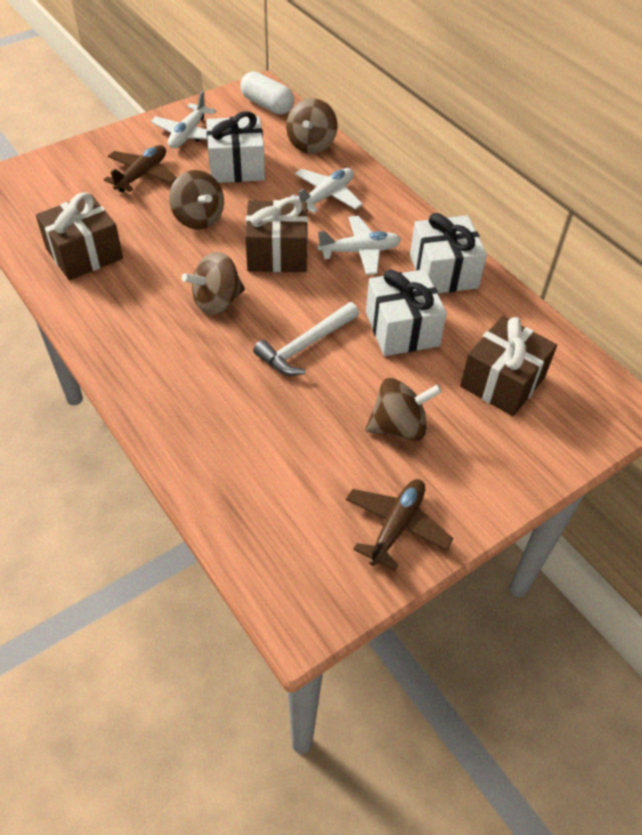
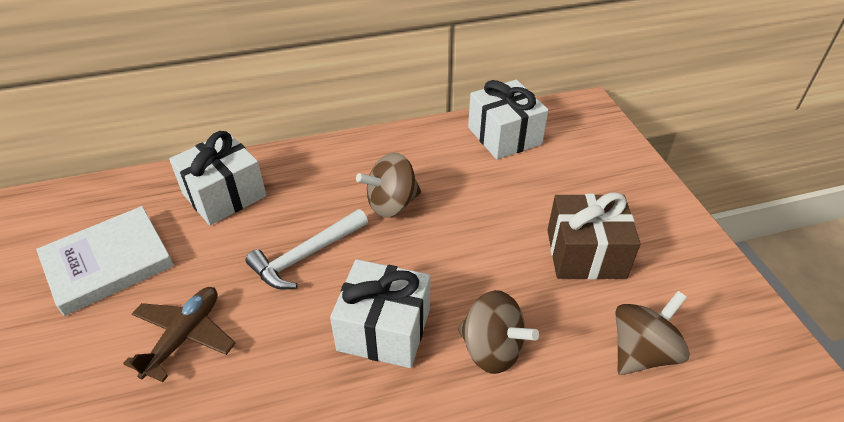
brown gift: [36,192,123,280] [245,197,308,272] [460,316,557,416] = 3 -> [547,192,641,279] = 1
brown plane: [104,145,177,193] [346,479,453,571] = 2 -> [123,287,235,382] = 1
brown spinning top: [169,170,224,229] [182,252,245,315] [286,98,338,154] [365,378,442,441] = 4 -> [356,153,421,218] [458,290,539,374] [615,291,690,375] = 3
white book: none = 0 -> [36,206,174,316] = 1
white capsule: [240,72,294,114] = 1 -> none = 0
white plane: [151,91,217,148] [290,168,363,213] [317,216,401,275] = 3 -> none = 0

